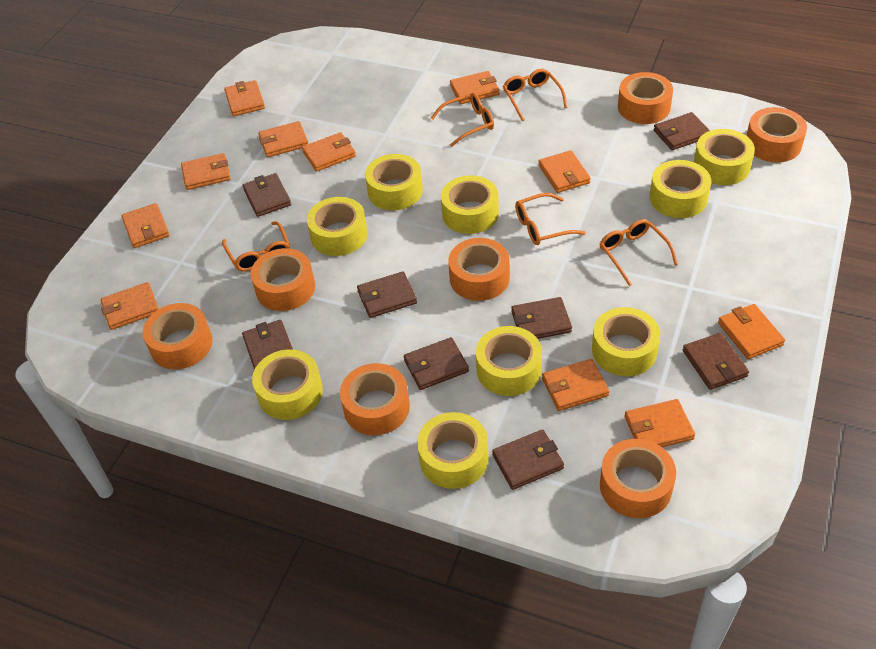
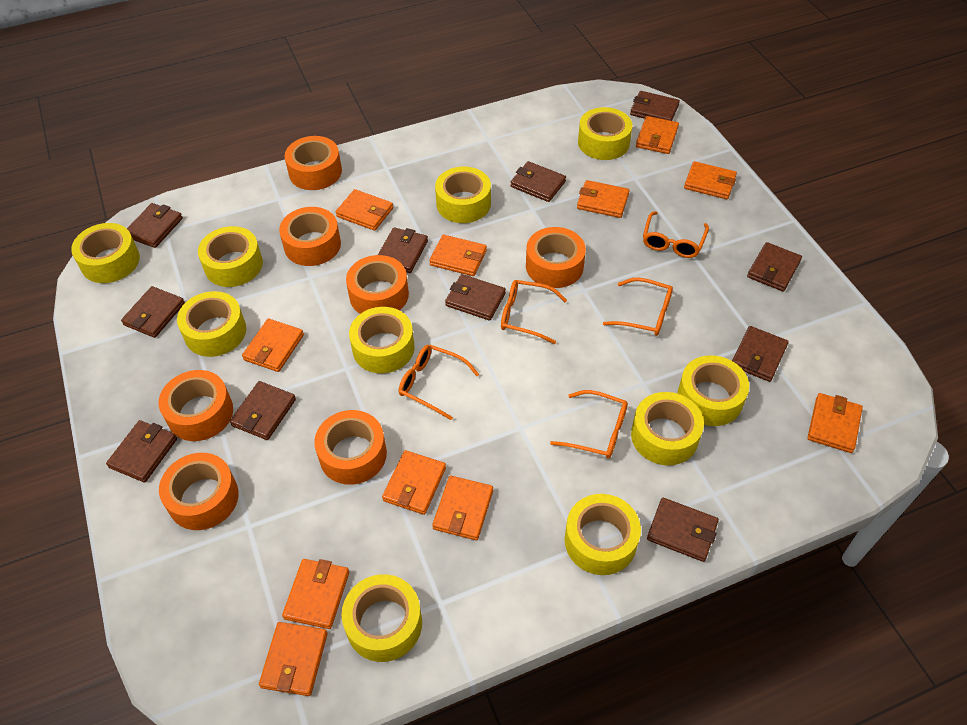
brown wallet: [242,320,293,370] [243,173,291,217] [357,271,417,318] [404,337,469,390] [492,429,564,490] [511,297,572,339] [654,112,710,150] [683,333,749,390] = 8 -> [106,420,177,483] [121,286,185,338] [127,203,183,248] [230,381,296,440] [378,227,428,273] [445,274,506,320] [510,161,566,202] [630,91,680,121] [647,498,719,562] [732,326,789,382] [747,242,802,292] = 11
yellow tape: [252,349,323,420] [307,197,368,256] [365,154,423,210] [417,412,489,489] [441,175,499,234] [476,326,542,396] [592,307,660,376] [650,160,711,218] [694,129,755,185] = 9 -> [71,223,140,283] [177,291,246,357] [198,226,263,287] [341,574,422,662] [349,307,415,374] [435,167,491,223] [565,494,641,575] [578,107,632,160] [631,392,704,465] [677,355,749,426] = 10

